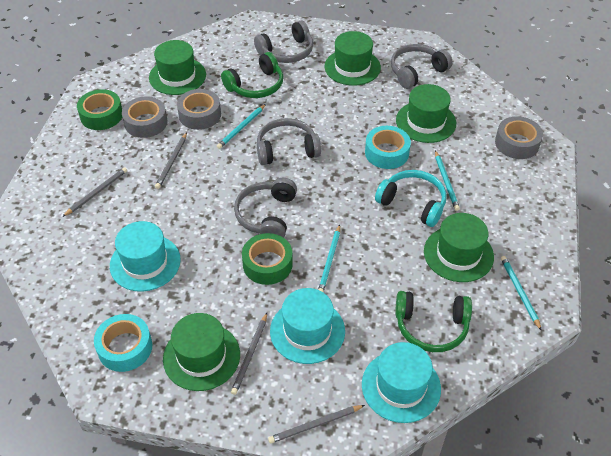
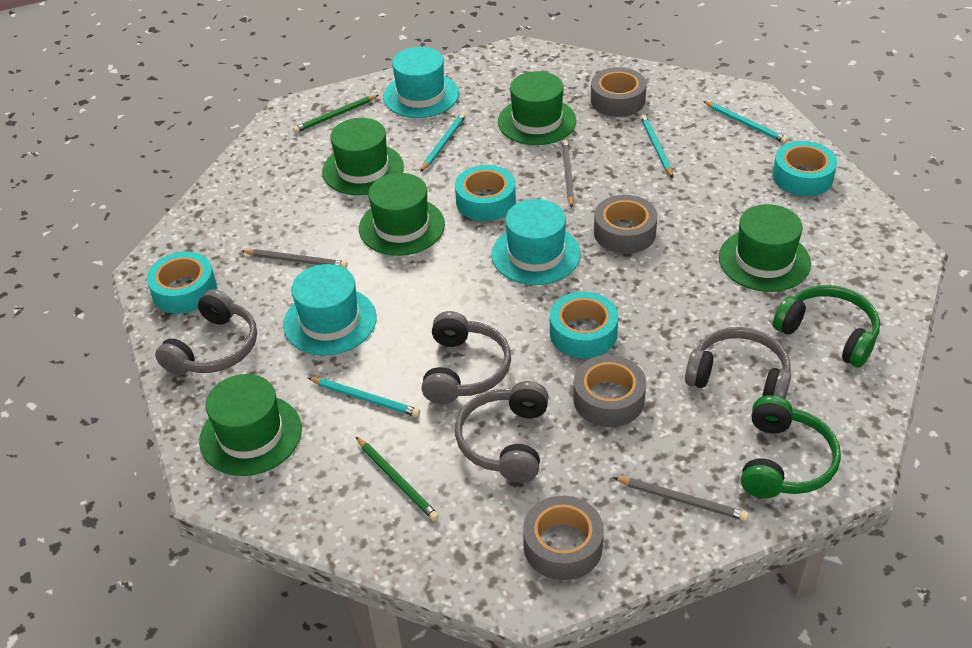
green pencil: none = 0 -> [293,95,379,133] [356,437,439,521] = 2
green tape: [77,89,122,130] [242,233,293,285] = 2 -> none = 0
grey pencil: [62,167,127,217] [155,132,187,189] [231,313,267,395] [268,405,365,444] = 4 -> [242,249,348,268] [562,140,574,208] [613,477,748,521] = 3
grey tape: [122,96,168,138] [177,89,221,130] [495,116,543,159] = 3 -> [523,496,604,580] [573,355,646,427] [591,67,647,117] [594,195,658,254] = 4
turquoise headphones: [375,170,447,227] = 1 -> none = 0
turquoise tape: [94,314,152,372] [365,126,411,169] = 2 -> [147,252,217,314] [455,165,516,221] [550,292,618,358] [773,141,837,196] = 4

